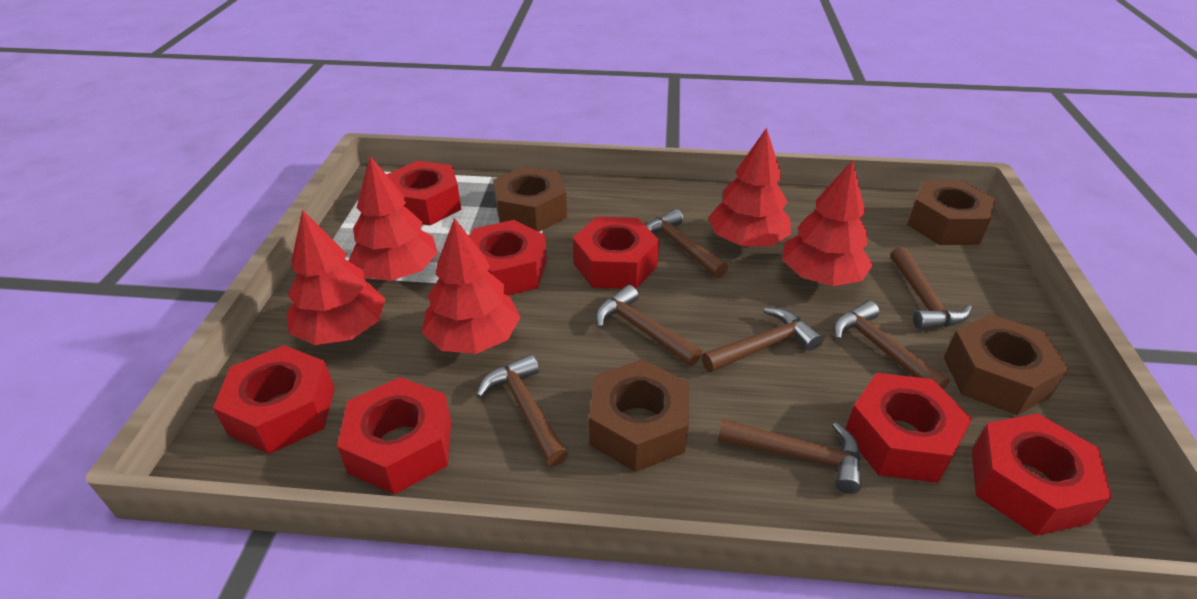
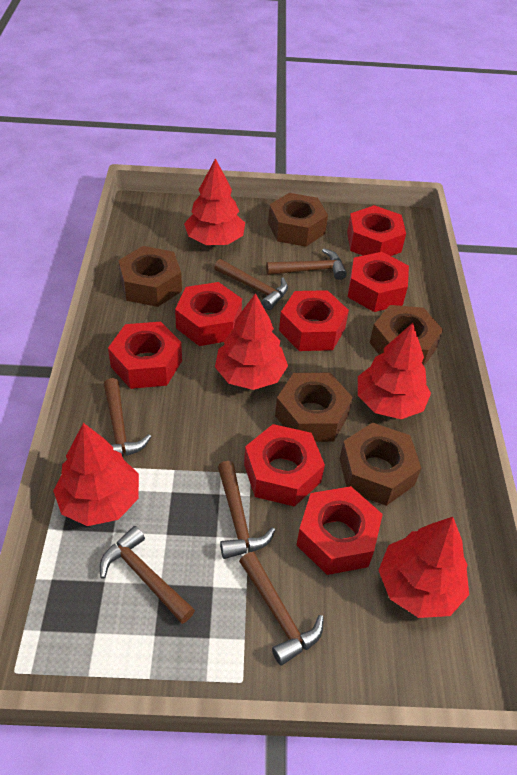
brown hammer: [476,354,568,466] [596,285,702,366] [646,209,728,278] [702,308,822,372] [718,419,861,494] [833,301,949,390] [890,247,972,329] = 7 -> [100,526,195,624] [104,378,151,456] [214,259,288,310] [218,461,275,559] [239,552,324,666] [266,248,347,280] = 6
brown nut: [493,166,567,232] [589,359,689,472] [907,180,996,245] [944,314,1069,415] = 4 -> [118,246,182,307] [268,193,328,247] [275,373,353,442] [340,422,421,506] [370,305,443,366] = 5

